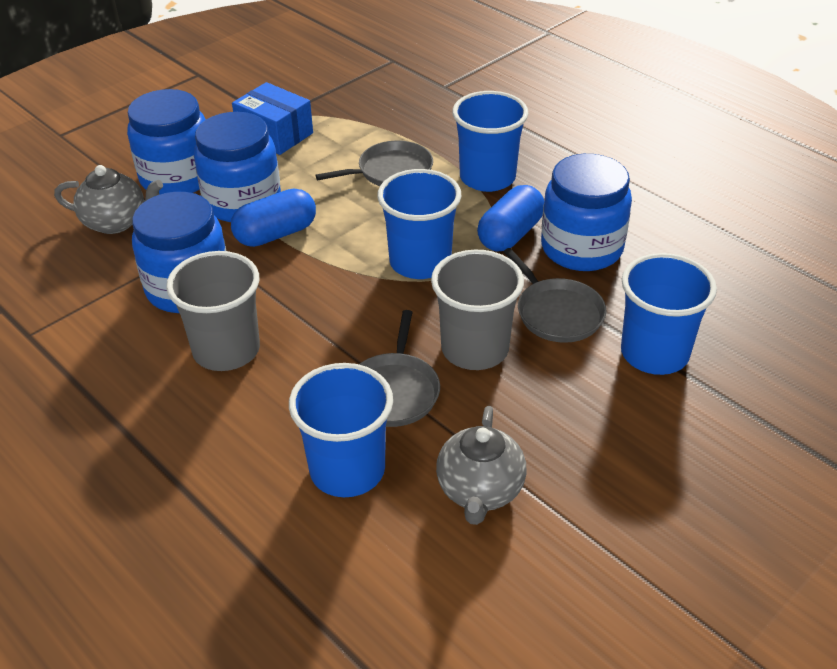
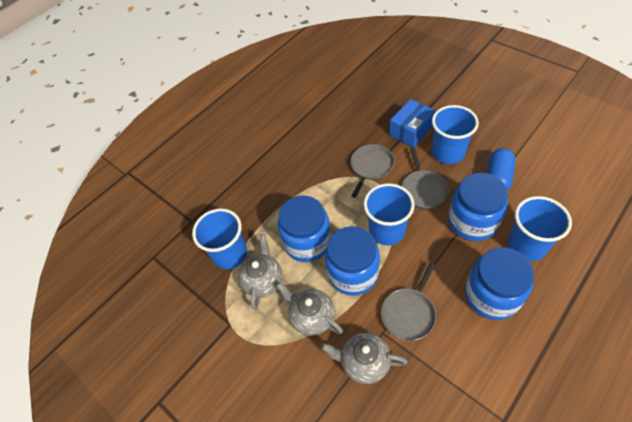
blue capsule: [231,188,316,247] [477,185,544,252] = 2 -> [487,148,515,191] = 1
grey cup: [166,251,260,371] [431,249,524,370] = 2 -> none = 0
grey teapot: [54,165,163,234] [436,406,527,525] = 2 -> [238,234,282,309] [276,282,343,336] [321,332,408,384] = 3

